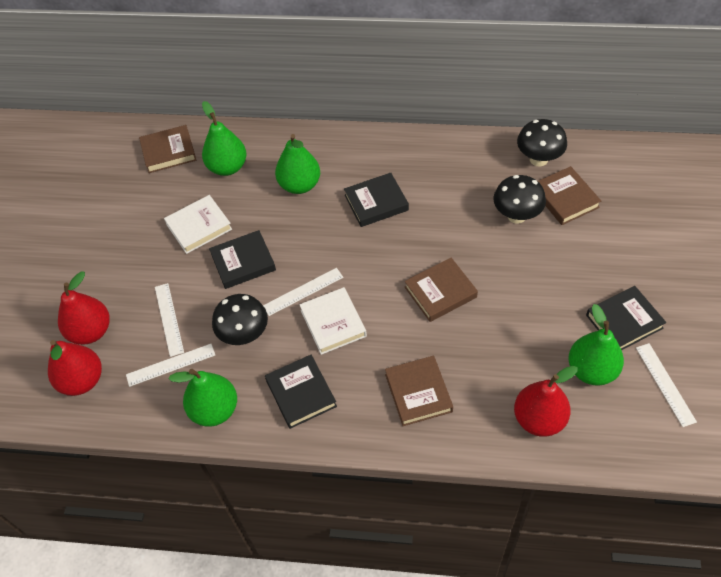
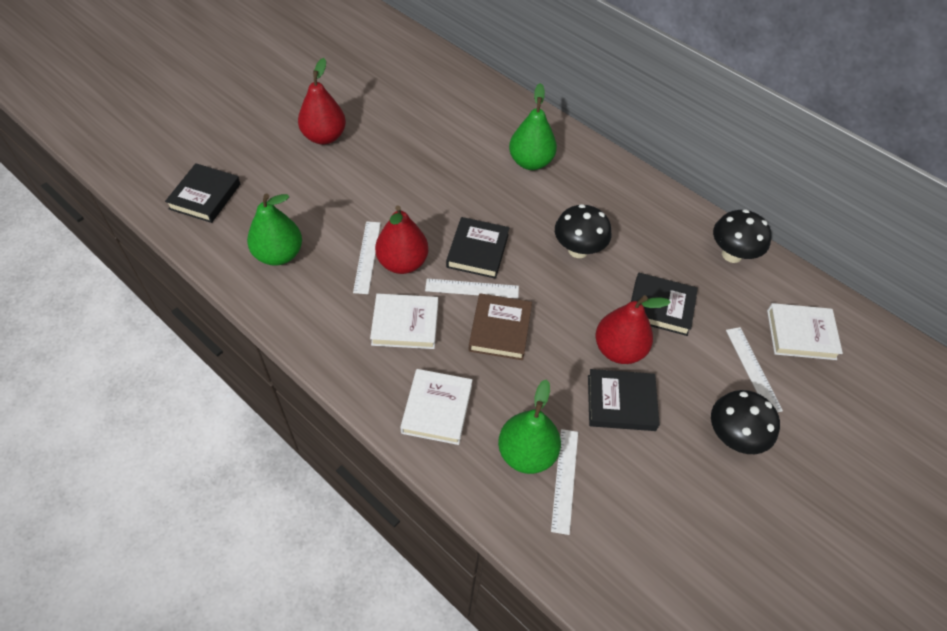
brown book: [139,125,196,173] [385,356,453,426] [404,258,478,322] [538,166,601,225] = 4 -> [468,293,532,360] = 1
green pear: [169,369,237,427] [202,101,247,176] [275,134,320,194] [568,304,624,386] = 4 -> [247,193,302,266] [498,379,561,474] [509,83,557,170] = 3
white book: [164,195,232,254] [299,287,367,355] = 2 -> [370,293,438,349] [400,369,473,445] [767,303,843,360] = 3

